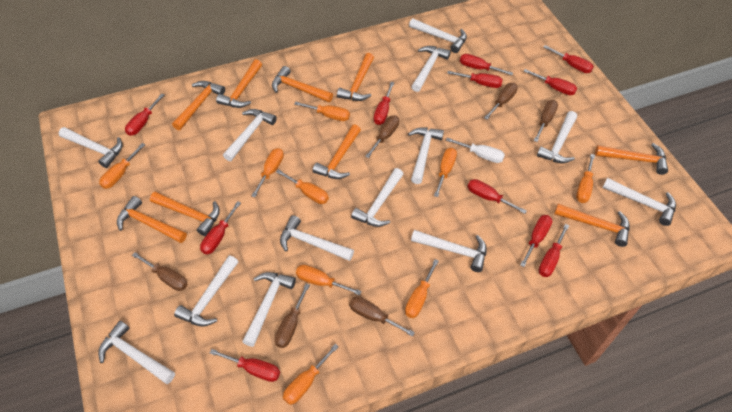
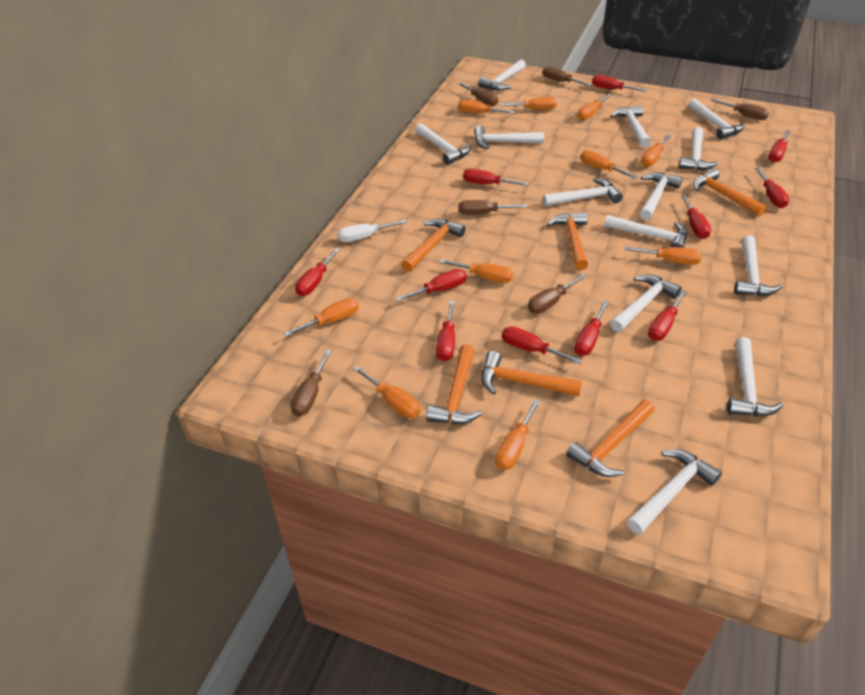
orange hammer: [117,196,187,243] [150,192,220,236] [172,81,225,130] [216,59,262,108] [272,66,333,102] [312,124,361,179] [337,53,374,101] [554,204,630,247] [595,143,668,175] = 9 -> [401,219,466,272] [426,344,482,424] [481,351,582,396] [547,212,588,270] [566,400,655,477] [693,169,767,217] = 6
orange screwdriver: [99,143,145,189] [251,148,284,197] [276,169,329,204] [283,344,339,405] [294,101,350,121] [296,265,362,295] [405,259,439,318] [434,148,457,197] [576,154,595,203] = 9 -> [284,298,359,337] [353,366,420,418] [439,259,513,283] [458,99,515,114] [495,399,540,470] [499,97,557,110] [577,94,612,121] [581,150,638,179] [624,247,702,265] [641,135,671,167] = 10

